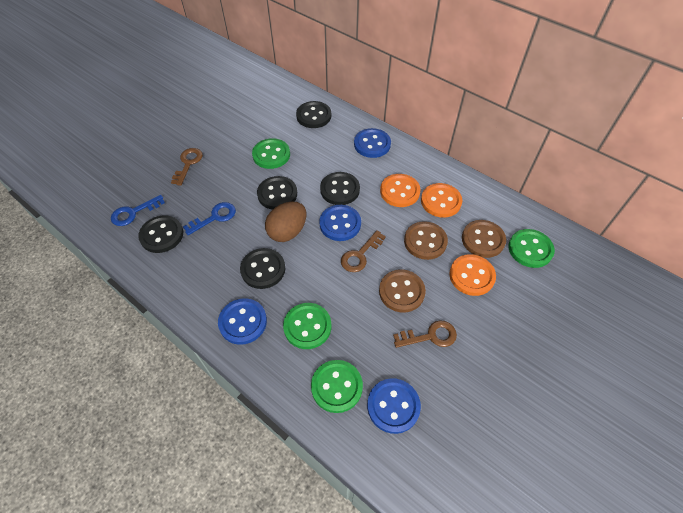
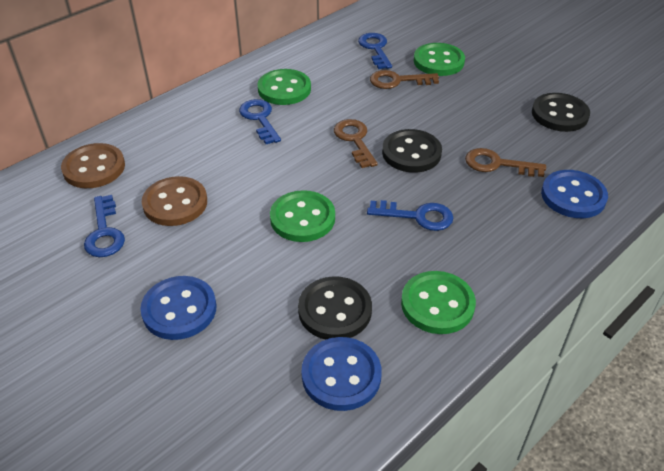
black button: [138,215,183,253] [240,248,285,289] [257,176,297,210] [296,101,331,128] [320,172,360,205] = 5 -> [298,276,372,339] [382,129,442,173] [532,93,590,132] = 3
blue button: [218,298,267,345] [319,205,361,241] [354,128,391,158] [367,378,421,434] = 4 -> [140,276,216,340] [301,337,382,411] [541,170,608,218] = 3
blue key: [111,195,165,226] [183,202,236,235] = 2 -> [84,195,125,257] [239,99,281,144] [358,33,392,69] [367,200,453,231] = 4
brown button: [379,269,426,313] [404,221,448,260] [462,220,506,258] = 3 -> [61,143,125,188] [142,176,207,226] = 2
brown egg: [265,202,306,242] = 1 -> none = 0
orange button: [380,174,421,207] [421,183,462,217] [449,254,496,296] = 3 -> none = 0

